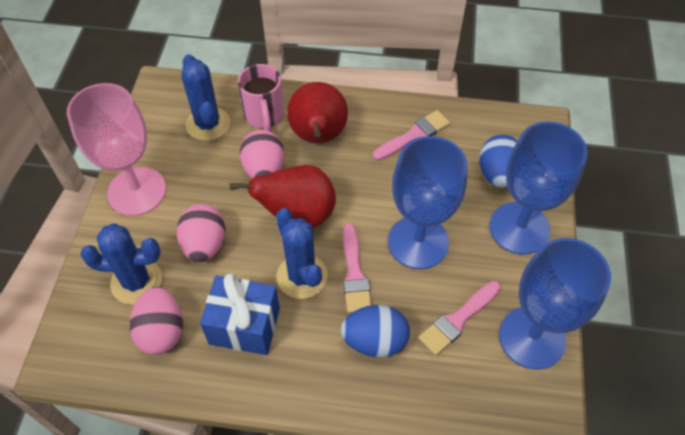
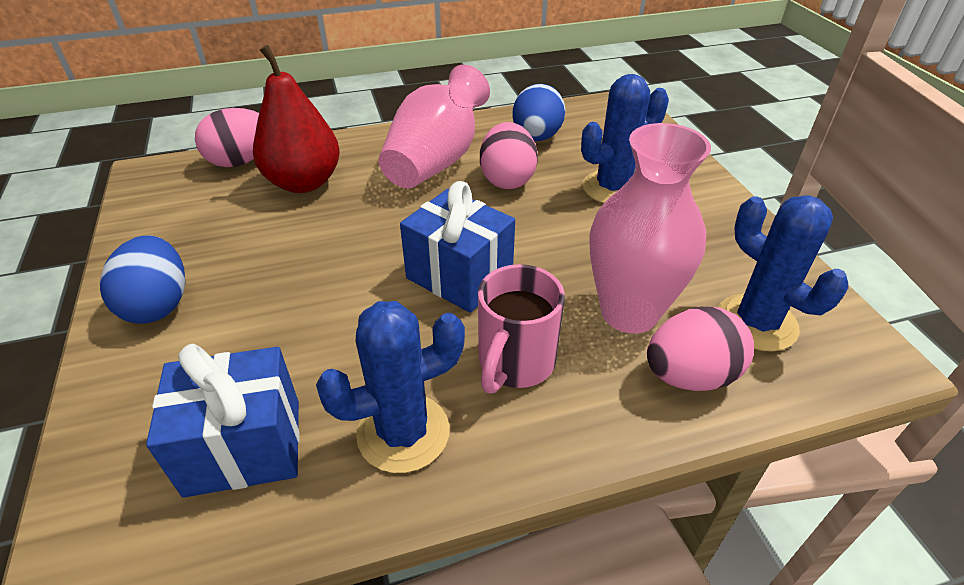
blue gift: [200,273,280,355] = 1 -> [146,344,300,498] [400,181,515,313] = 2
blue goblet: [388,136,467,269] [490,122,588,255] [499,238,611,370] = 3 -> none = 0
pink brush: [343,223,372,313] [373,110,450,161] [419,281,501,356] = 3 -> none = 0
pink goblet: [67,83,166,216] = 1 -> none = 0
pink vase: none = 0 -> [379,65,490,188] [590,123,711,333] = 2
red pear: [229,165,336,228] [287,82,348,143] = 2 -> [253,45,340,193] = 1

